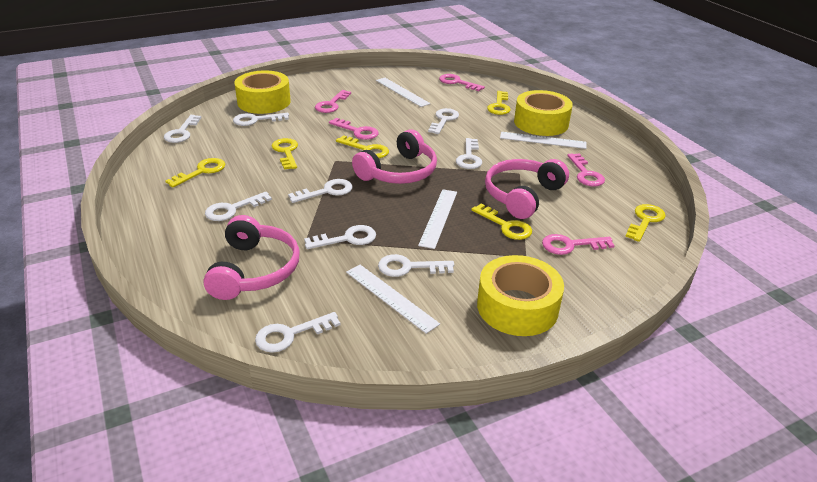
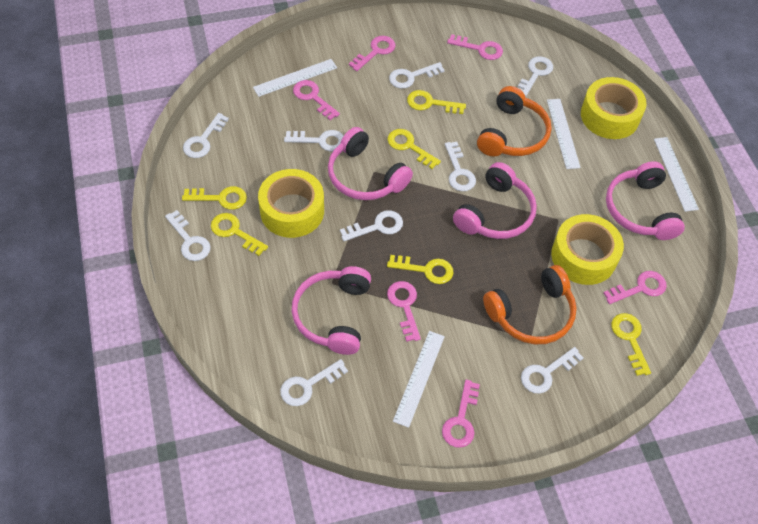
orange headphones: none = 0 -> [477,86,552,157] [483,265,577,344] = 2
pink headphones: [203,215,300,300] [352,129,437,184] [485,159,569,219] = 3 -> [292,266,371,355] [328,127,413,200] [453,162,537,239] [606,161,685,240] = 4
pink key: [315,90,351,113] [329,118,379,140] [439,74,485,91] [542,234,615,255] [567,153,605,186] = 5 -> [293,80,340,120] [349,36,396,71] [387,281,421,342] [442,380,480,448] [447,34,503,60] [604,271,667,304] = 6

